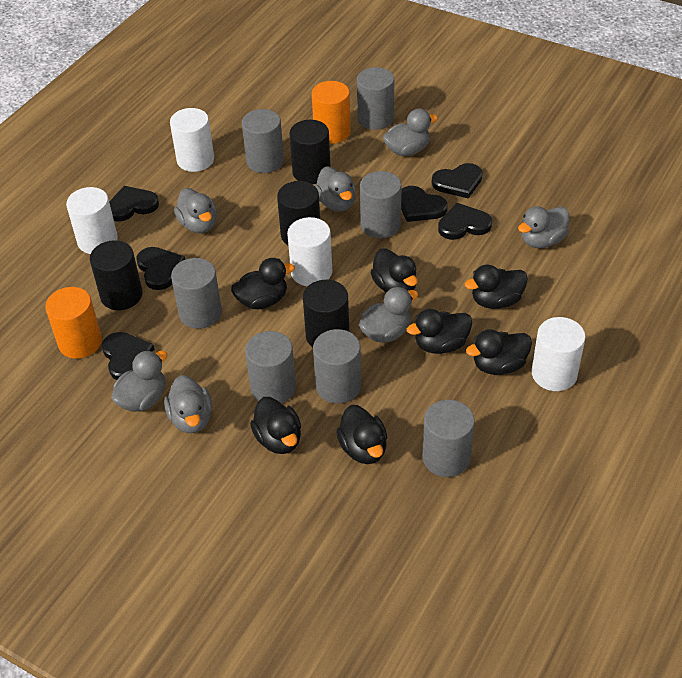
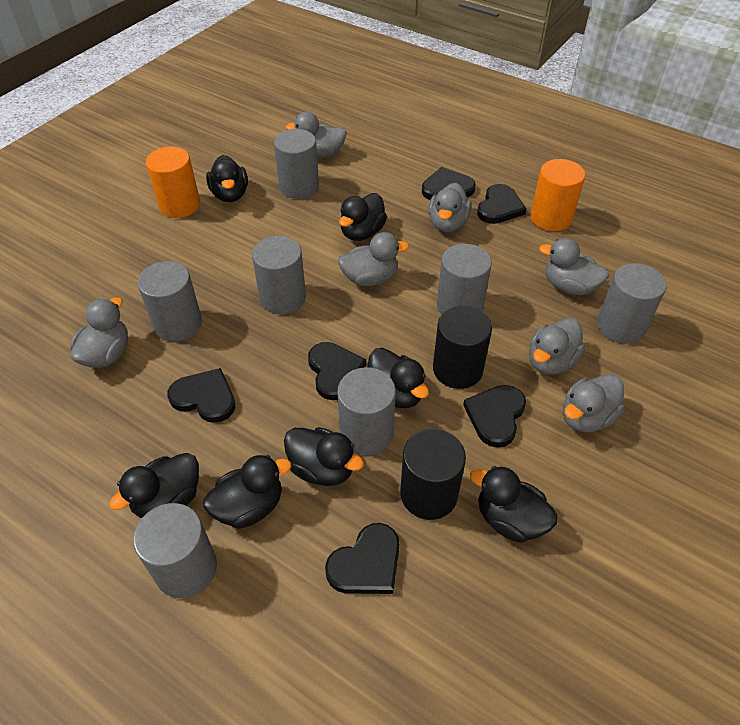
black cylinder: [90,240,142,310] [277,181,320,245] [289,120,331,184] [303,280,349,347] = 4 -> [400,429,466,520] [433,306,492,389] = 2
white cylinder: [66,187,118,254] [170,108,214,172] [287,217,332,286] [532,317,586,391] = 4 -> none = 0

